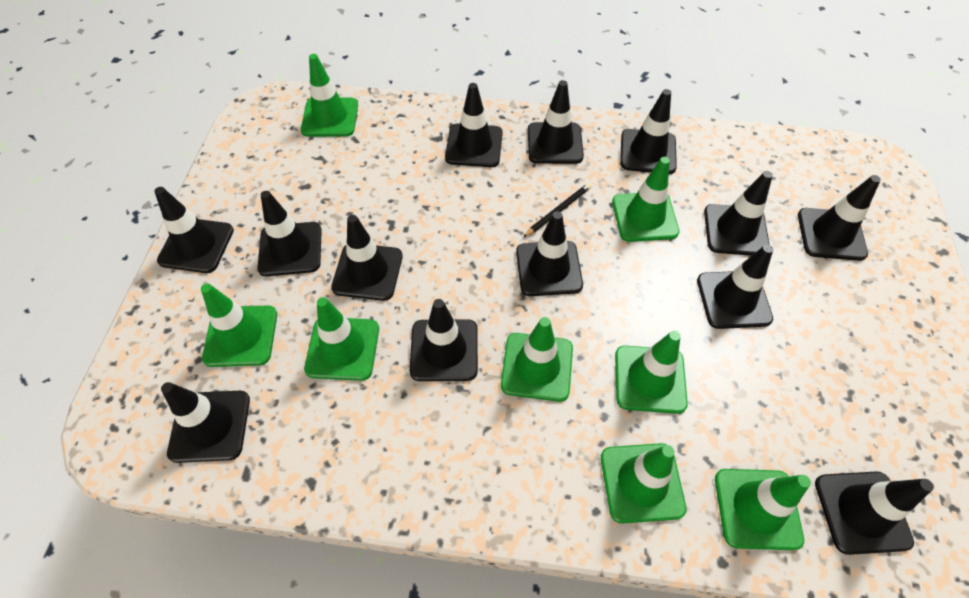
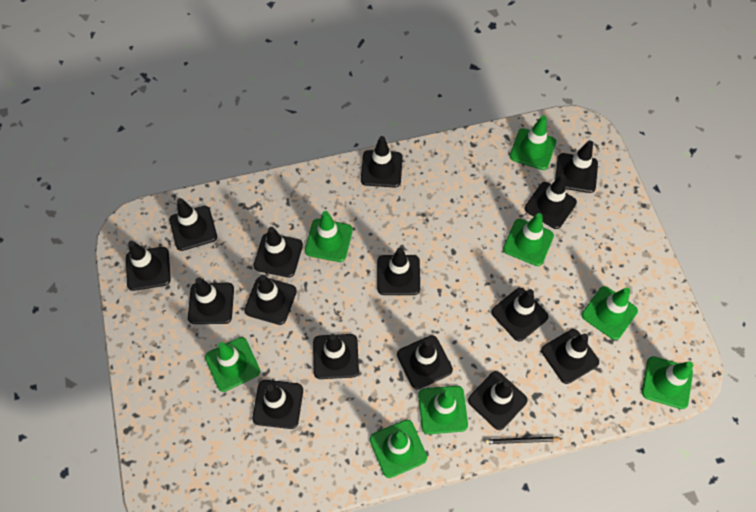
black traffic cone: [154,187,234,273] [161,382,250,463] [257,191,322,276] [331,215,403,301] [410,299,478,381] [445,83,503,167] [516,211,583,296] [528,80,584,164] [620,89,677,174] [697,244,773,329] [704,171,773,256] [798,175,881,261] [815,471,934,555] = 13 -> [126,241,171,291] [169,198,217,251] [188,277,234,324] [244,275,297,325] [252,380,303,429] [253,227,303,278] [313,334,359,379] [361,136,403,188] [377,248,420,295] [397,335,453,390] [468,371,528,430] [491,288,548,341] [525,174,577,229] [541,329,599,384] [555,140,598,193] = 15

